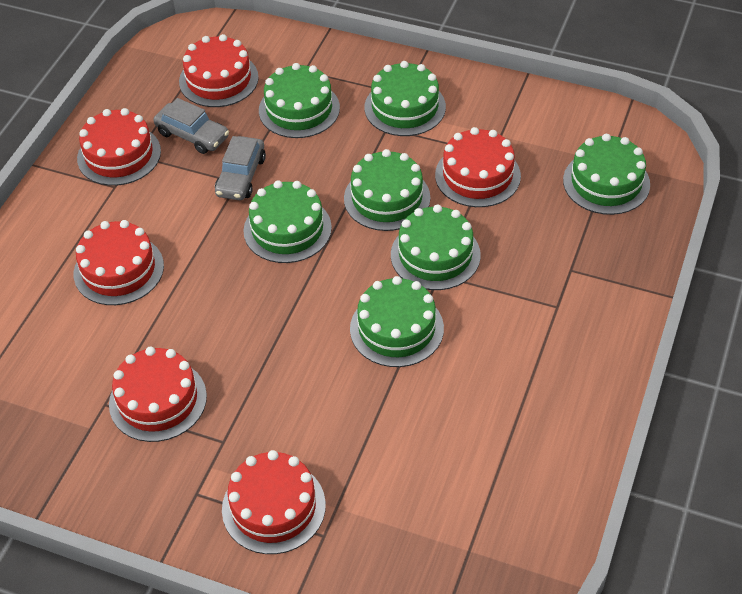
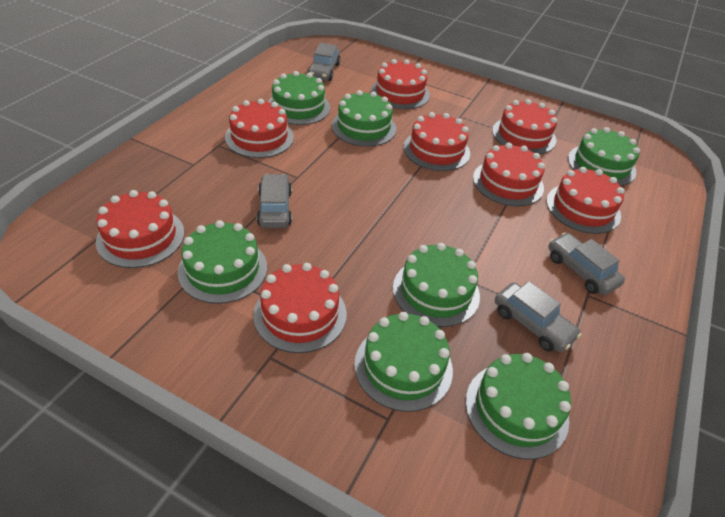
grey car: [153,98,229,154] [215,136,266,200] = 2 -> [257,174,292,228] [308,43,341,81] [495,281,582,352] [548,233,625,295] = 4
red cake: [74,220,164,305] [77,108,161,186] [109,347,207,442] [179,34,259,107] [222,450,326,554] [435,127,521,207] = 6 -> [96,190,184,268] [225,99,294,158] [253,263,347,353] [371,59,430,109] [403,112,470,171] [473,143,545,206] [492,99,557,154] [546,167,625,234] = 8

